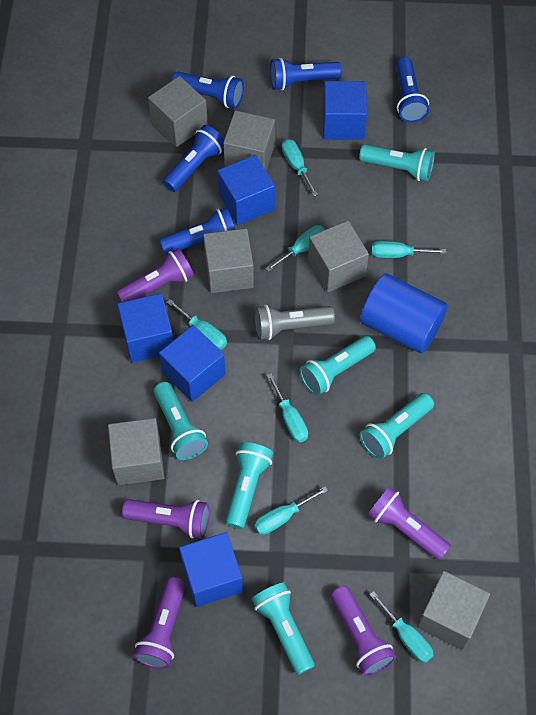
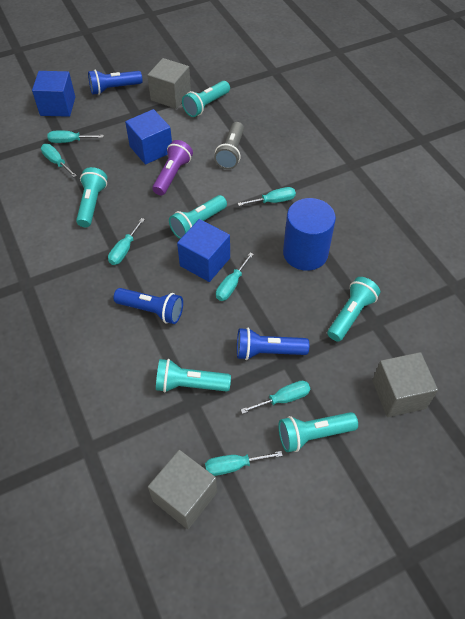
blue cube: [117,293,173,362] [159,325,226,402] [179,532,243,607] [218,155,275,225] [323,81,367,140] = 5 -> [32,71,75,117] [125,109,172,165] [177,219,230,282] = 3
blue flashlight: [160,207,235,255] [163,125,224,192] [172,72,244,108] [270,58,342,91] [396,57,429,123] = 5 -> [88,70,143,95] [113,288,183,324] [237,328,309,360] = 3
grey cube: [108,418,164,485] [148,76,208,147] [203,228,254,293] [223,111,275,170] [308,221,369,292] [417,571,490,650] = 6 -> [147,58,191,109] [148,450,217,529] [372,352,438,417] = 3
purple flashlight: [116,248,194,302] [122,499,209,538] [133,577,186,669] [331,586,396,676] [368,487,451,560] = 5 -> [152,140,193,196] = 1

